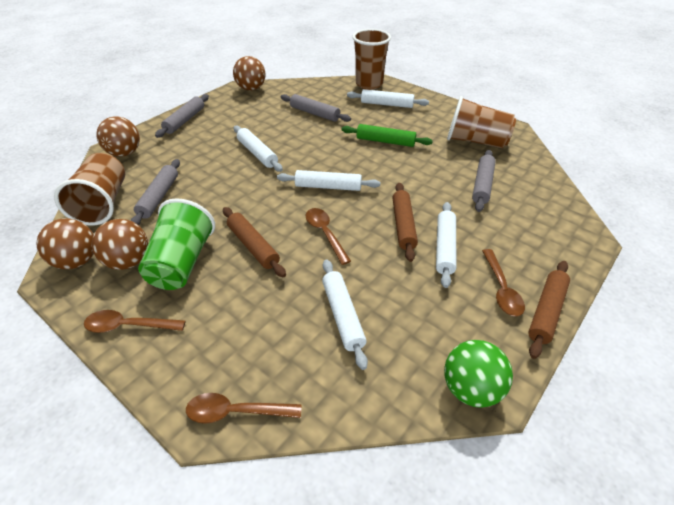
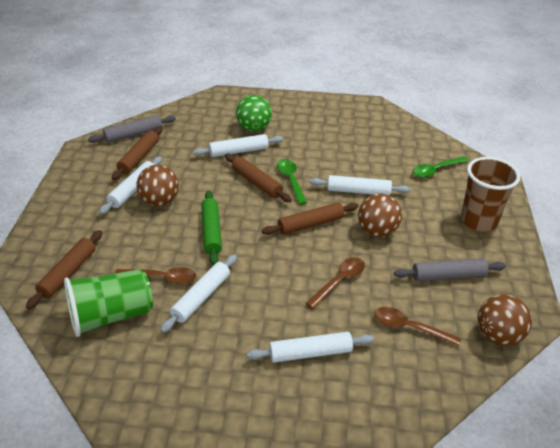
brown ball: [37,218,94,269] [92,219,148,270] [96,116,140,157] [233,56,266,91] = 4 -> [136,165,179,206] [358,193,402,237] [478,294,532,346] = 3
brown cup: [54,153,125,226] [352,29,391,90] [447,96,516,148] = 3 -> [460,157,520,233] = 1
brown rolling pin: [223,207,286,277] [392,183,418,262] [528,261,570,359] = 3 -> [26,230,102,309] [112,126,163,180] [225,154,292,202] [262,203,358,235] = 4
brown spoon: [84,310,186,333] [186,393,302,424] [306,208,351,265] [482,249,525,317] = 4 -> [115,267,196,285] [306,257,365,309] [374,307,461,347] = 3
green spoon: none = 0 -> [277,159,307,205] [413,156,469,178] = 2
grey rolling pin: [130,159,180,225] [155,94,209,138] [281,94,351,122] [472,150,496,212] = 4 -> [88,115,176,143] [394,258,506,281] = 2

